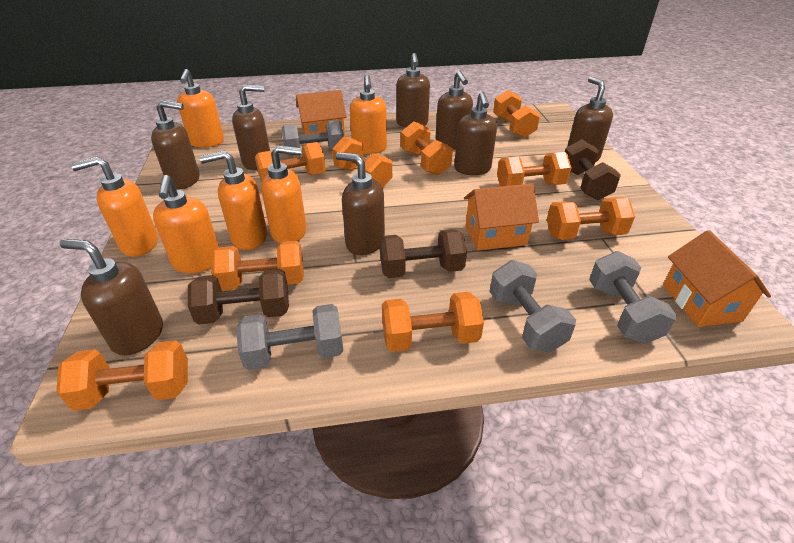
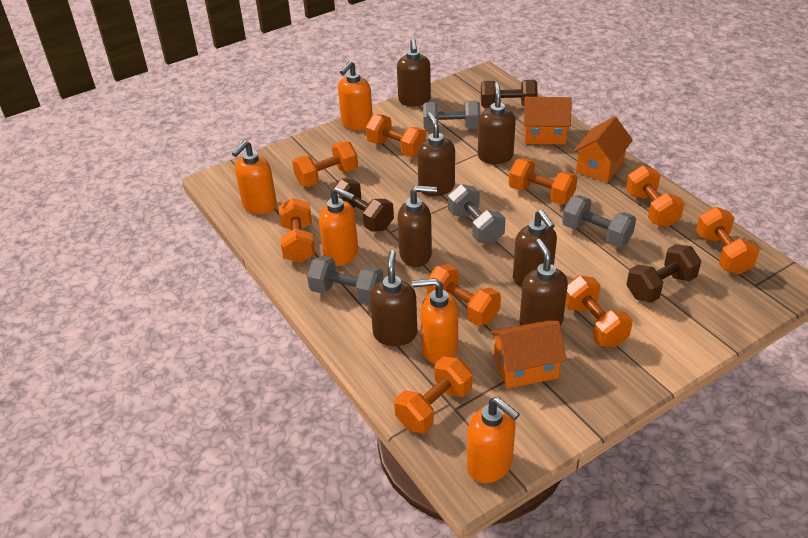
brown soap dispenser: [60,239,163,356] [151,100,200,189] [232,85,270,170] [336,152,385,255] [396,53,430,127] [435,70,473,150] [454,92,497,175] [567,77,613,162] = 8 -> [370,250,418,346] [397,38,431,107] [398,185,437,267] [417,112,455,196] [478,82,516,164] [513,210,557,287] [519,239,568,326] = 7
orange soap dispenser: [71,157,158,257] [153,175,219,273] [177,69,224,148] [200,151,267,250] [261,145,307,244] [349,74,387,154] = 6 -> [232,140,277,214] [319,187,358,266] [338,61,373,131] [412,278,458,364] [467,397,520,483] = 5

